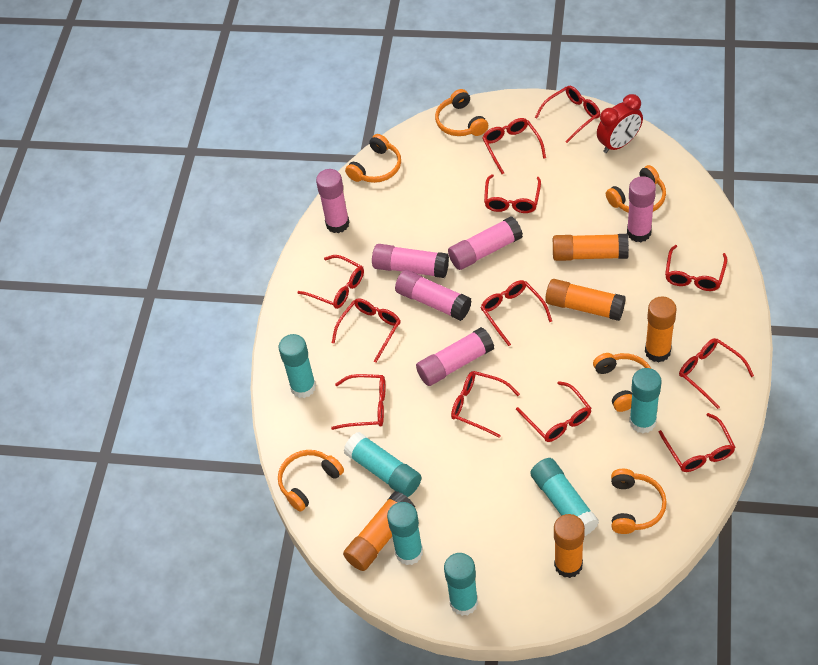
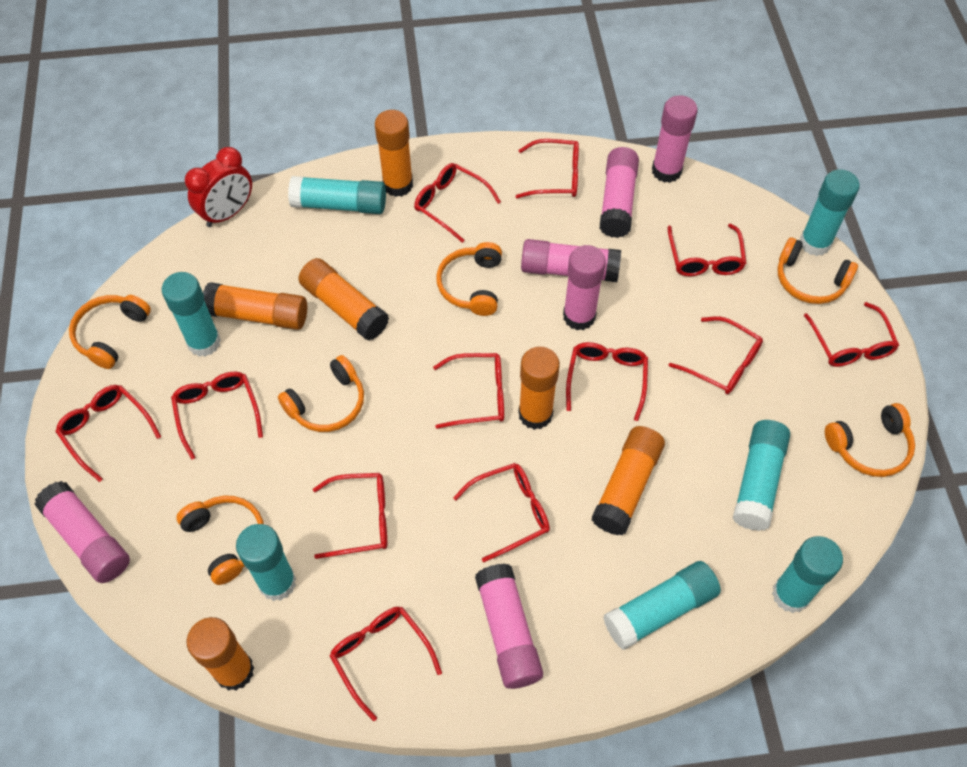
orange glue stick: [343,491,415,571] [545,279,626,321] [553,234,629,261] [554,514,585,578] [645,296,677,363] = 5 -> [187,617,254,691] [203,282,307,330] [298,258,389,341] [375,110,413,197] [518,346,560,430] [592,426,665,535] = 6
turquoise glue stick: [278,334,316,398] [343,432,422,497] [387,502,423,565] [444,553,478,616] [530,458,599,536] [629,368,661,433] = 6 -> [162,272,221,357] [236,524,296,601] [288,176,386,214] [604,561,721,650] [733,420,790,531] [772,536,843,613] [800,169,860,256] = 7

